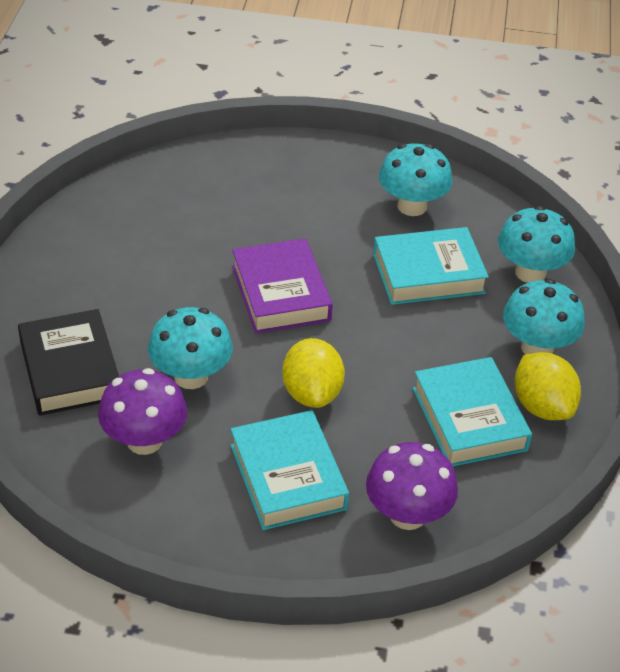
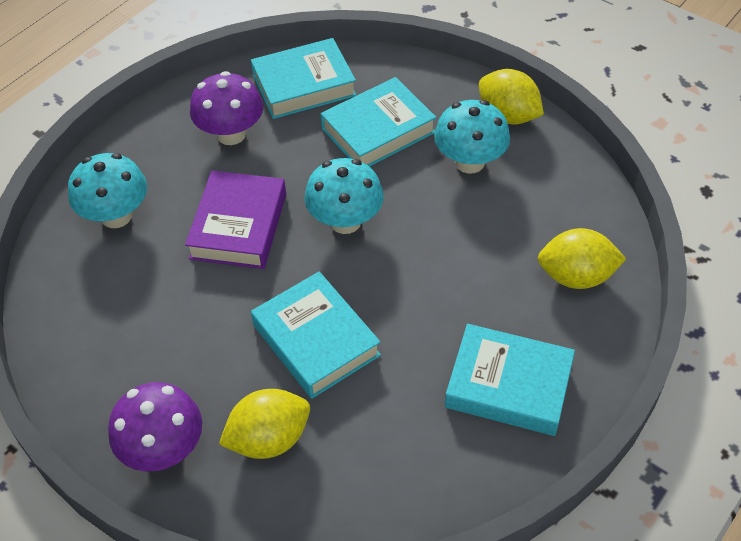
black book: [18,309,119,416] = 1 -> none = 0
turquoise book: [230,410,349,530] [373,227,489,305] [413,357,532,466] = 3 -> [251,38,357,119] [251,271,381,399] [321,77,437,167] [445,324,575,436] = 4
turquoise mushroom: [148,307,233,389] [379,143,453,216] [498,206,575,283] [503,279,585,354] = 4 -> [68,153,147,228] [305,158,384,234] [434,100,510,174] = 3
yellow lemon: [282,338,345,408] [515,352,581,420] = 2 -> [219,389,310,459] [479,69,544,124] [537,228,626,289] = 3

